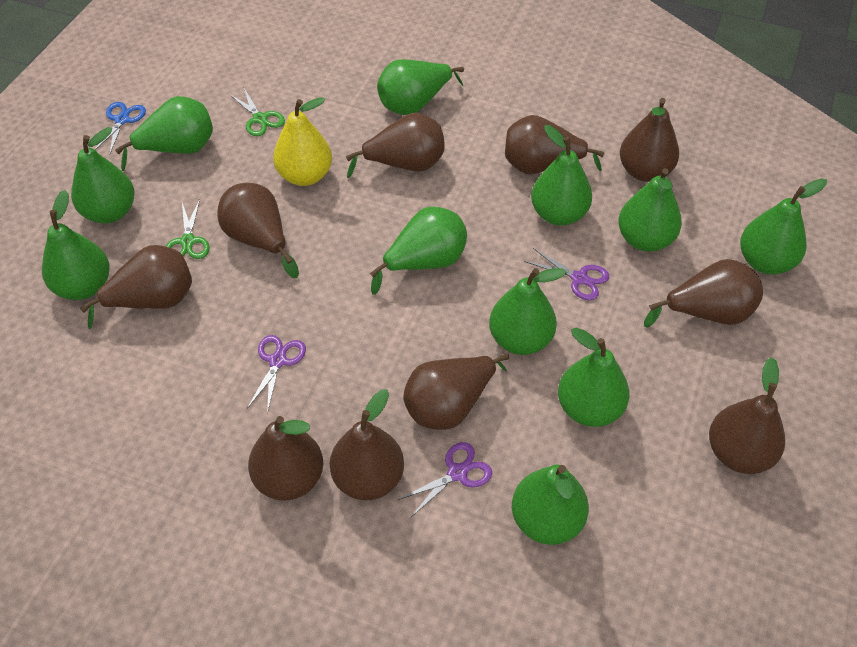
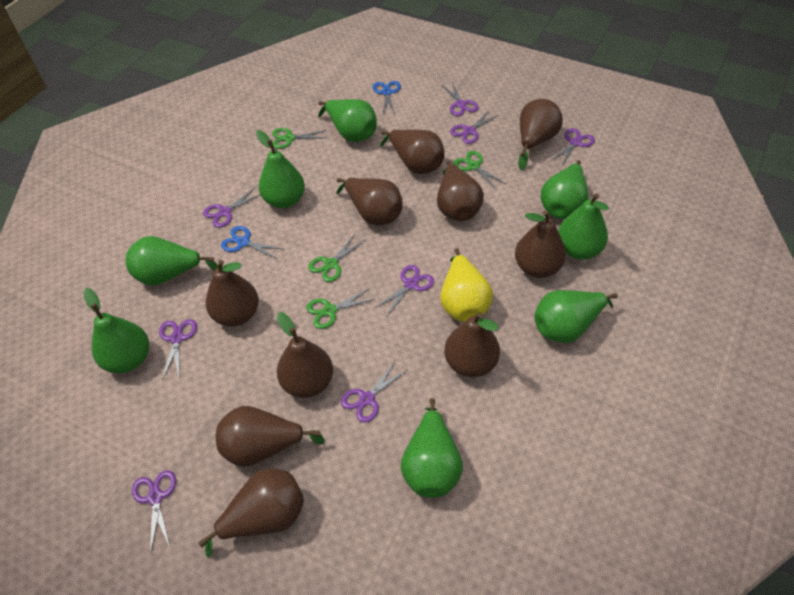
blue scissors: [94,102,146,155] = 1 -> [221,226,283,259] [373,81,401,114] = 2
green pear: [42,190,110,300] [71,127,135,223] [115,96,213,171] [369,207,467,295] [377,59,464,115] [489,268,566,355] [512,465,589,545] [531,125,592,226] [558,328,630,427] [618,168,682,252] [740,178,827,274] = 11 -> [84,288,149,373] [126,236,218,286] [256,130,305,208] [318,99,377,142] [401,398,463,498] [534,290,618,343] [541,160,589,219] [558,194,609,260] = 8
green scissors: [166,199,210,259] [229,87,285,136] = 2 -> [272,128,327,149] [306,288,376,329] [308,234,365,282] [454,151,506,190] = 4
purple scissors: [247,335,306,414] [398,442,492,517] [524,248,609,300] = 3 -> [132,470,176,554] [159,319,197,379] [203,188,261,228] [341,361,407,423] [375,265,434,317] [441,81,479,116] [450,110,499,144] [550,128,595,166] = 8

